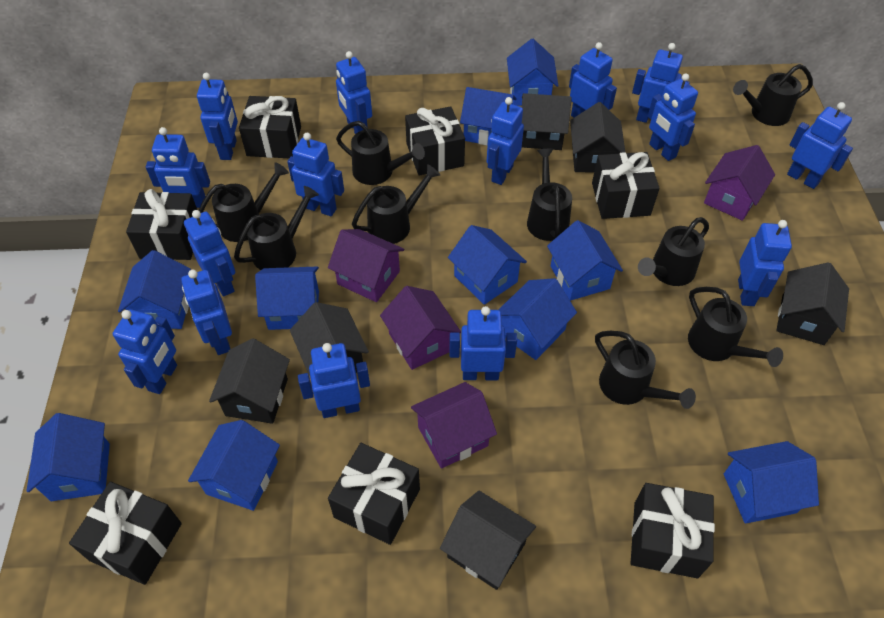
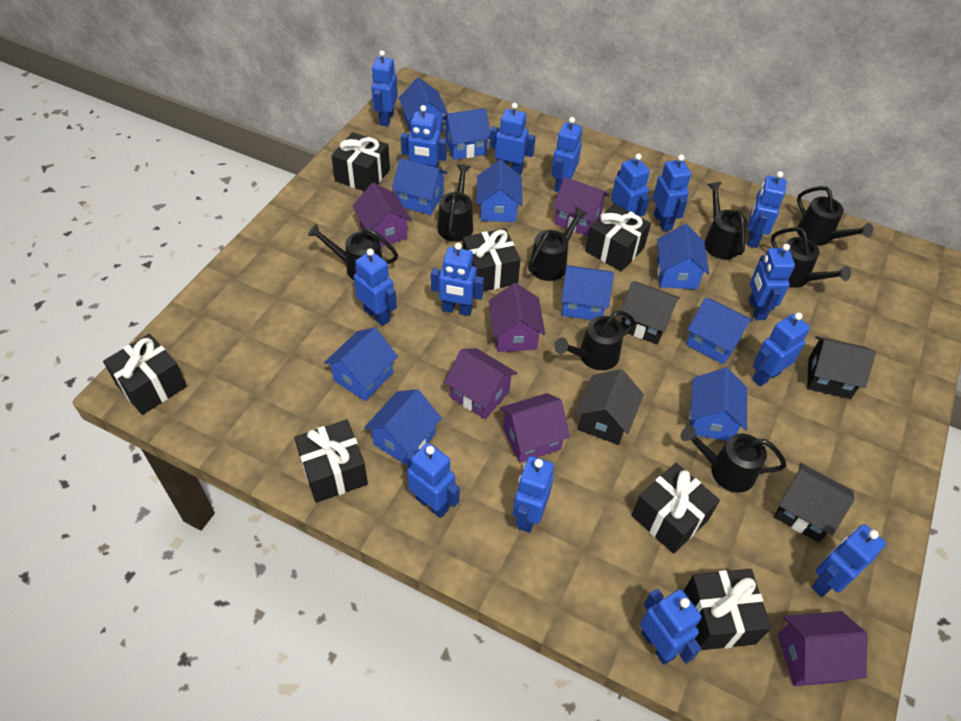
black house: [209,338,290,424] [290,302,369,376] [440,491,536,590] [522,93,572,150] [570,102,625,173] [776,262,849,345] = 6 -> [575,369,644,445] [619,281,680,344] [774,463,855,543] [807,336,876,399] = 4
black watering can: [199,163,289,242] [234,186,319,270] [336,121,425,185] [352,164,440,244] [527,149,572,241] [595,331,696,409] [638,217,709,286] [688,287,783,367] [733,64,813,126] = 9 -> [308,224,398,280] [438,164,473,242] [528,206,587,281] [554,311,635,370] [680,425,787,493] [704,182,748,259] [771,227,851,288] [797,186,873,245] = 8
purple house: [328,229,404,302] [380,286,461,370] [411,382,497,469] [704,145,775,221] = 4 -> [353,183,412,247] [444,348,517,419] [489,283,545,352] [499,393,570,463] [553,177,609,236] [778,611,867,686] = 6

